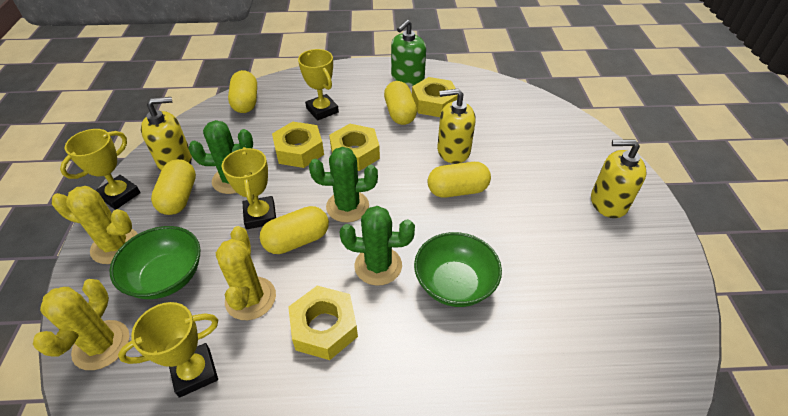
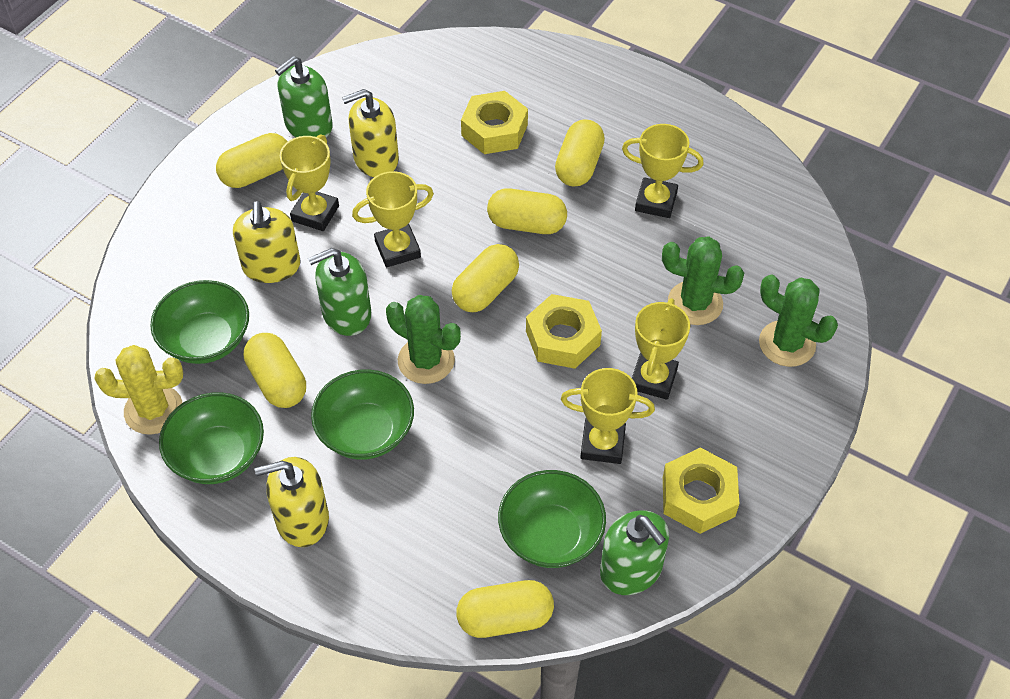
green bowl: [110,226,201,299] [414,232,502,307] = 2 -> [150,280,249,364] [159,392,264,484] [311,370,414,460] [498,470,606,568] = 4
green soap dispenser: [391,20,426,86] = 1 -> [275,56,333,137] [308,248,372,336] [600,510,669,595] = 3
yellow cactus: [33,279,130,370] [52,186,138,264] [216,226,276,320] = 3 -> [94,345,183,435] = 1
yellow capsule: [151,159,196,215] [228,70,257,113] [260,206,329,254] [384,81,417,125] [428,162,491,198] = 5 -> [216,133,288,188] [244,333,306,408] [452,244,519,312] [457,580,554,638] [487,188,567,234] [555,119,605,186] = 6
yellow nut: [272,122,324,168] [288,286,358,360] [329,124,380,171] [412,77,458,117] = 4 -> [461,91,528,154] [526,294,602,369] [663,447,739,534] = 3
yellow trophy: [60,129,141,210] [118,302,218,398] [222,147,276,229] [298,49,339,121] = 4 -> [280,134,339,231] [352,171,434,267] [561,368,655,464] [622,124,704,218] [632,298,690,400] = 5

